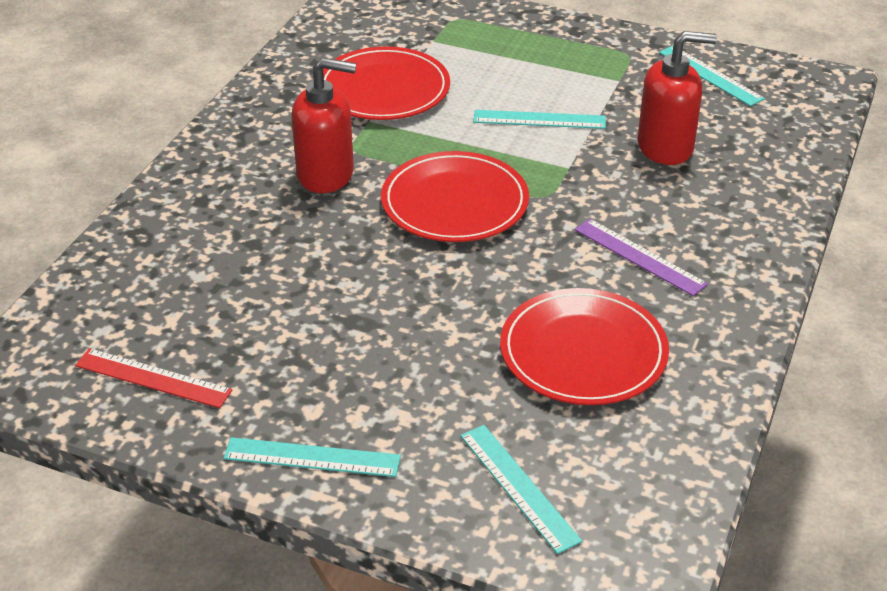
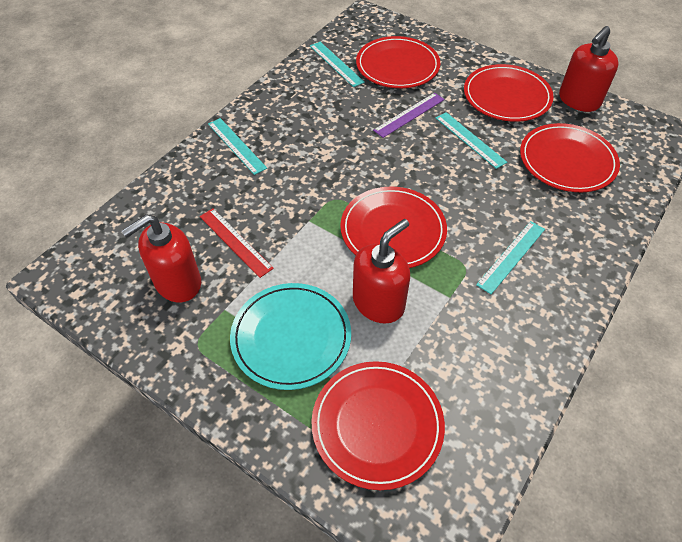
red plate: [323,46,450,120] [381,151,529,242] [500,288,669,405] = 3 -> [311,361,445,490] [340,186,447,268] [356,36,441,88] [464,64,554,122] [520,123,620,192] = 5
red soap dispenser: [291,57,356,193] [638,31,717,165] = 2 -> [121,214,201,302] [353,219,410,323] [559,26,619,112] = 3
turquoise plate: none = 0 -> [230,283,351,390] = 1

